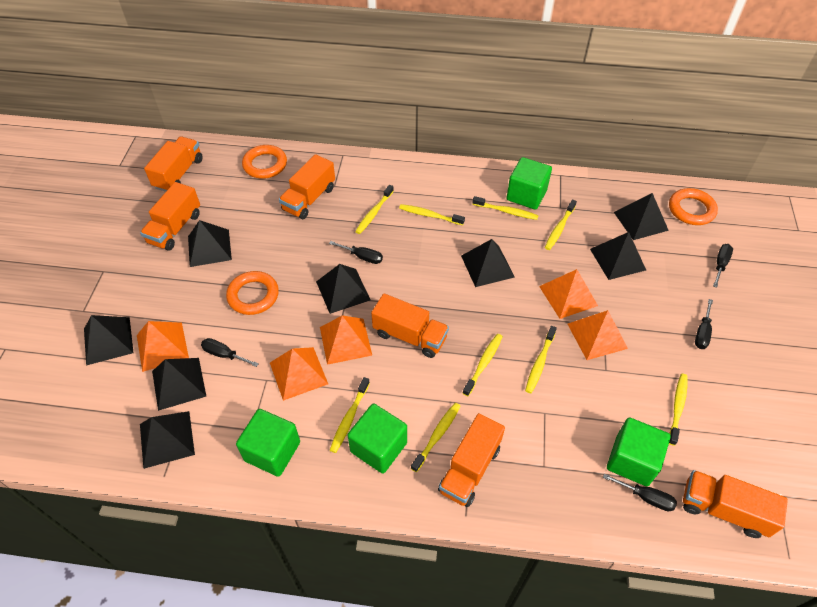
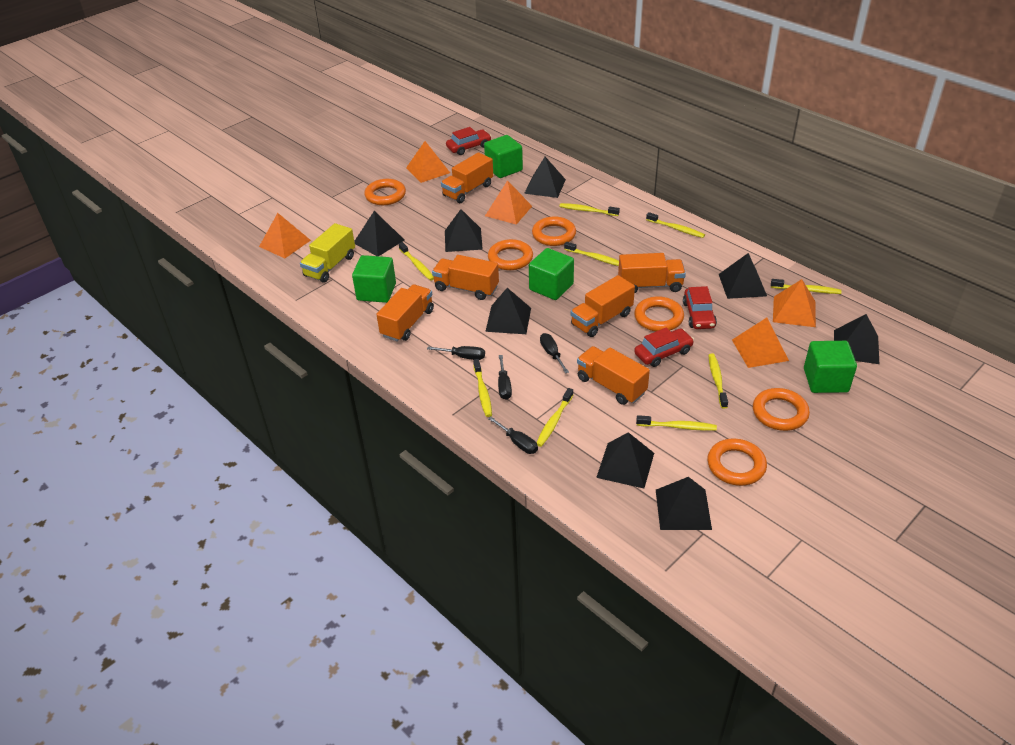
black screwdriver: [201,338,259,367] [329,241,383,264] [603,473,677,511] [695,299,713,349] [713,244,733,288] = 5 -> [427,346,485,360] [488,417,538,454] [498,355,512,400] [540,333,569,373] = 4
orange ring: [226,271,279,315] [242,145,287,179] [669,188,718,225] = 3 -> [364,179,406,205] [488,239,533,270] [532,216,576,246] [634,296,684,331] [707,439,767,486] [753,388,810,431] = 6
red car: none = 0 -> [446,127,492,155] [634,328,694,367] [683,286,717,329] = 3
yellow truck: none = 0 -> [300,223,355,283] = 1

